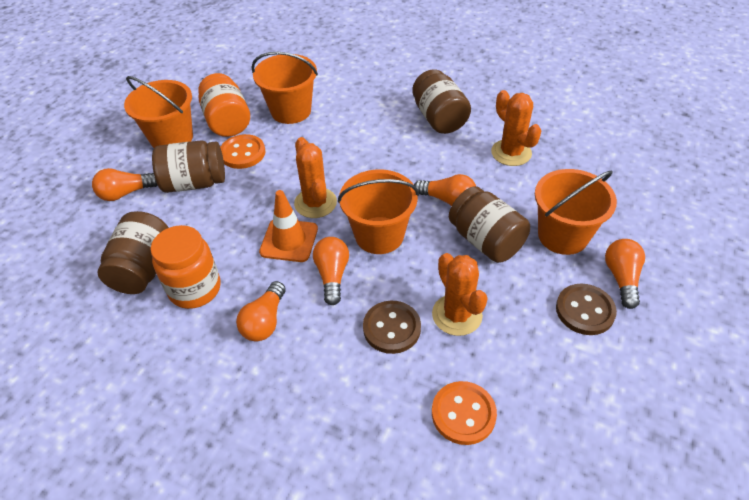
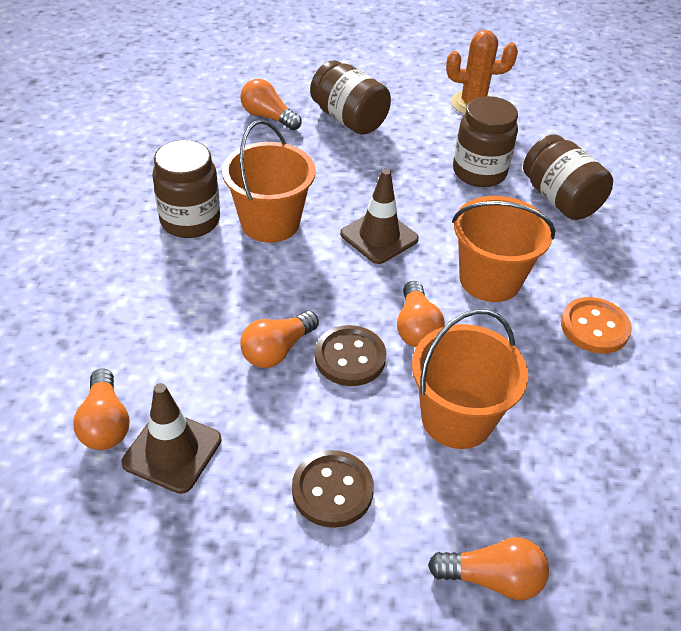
brown traffic cone: none = 0 -> [121,383,222,494] [340,169,419,264] = 2
orange bucket: [124,76,193,148] [251,52,318,124] [338,169,419,254] [535,169,617,255] = 4 -> [222,120,316,243] [412,309,529,449] [452,196,556,302] = 3
orange button: [220,134,265,169] [432,381,497,445] = 2 -> [561,297,632,354] = 1
orange cactus: [294,137,337,218] [432,253,488,336] [491,90,542,166] = 3 -> [446,30,518,114] = 1
orange jar: [151,225,221,309] [198,73,250,137] = 2 -> none = 0
orange traffic cone: [259,190,318,262] = 1 -> none = 0

